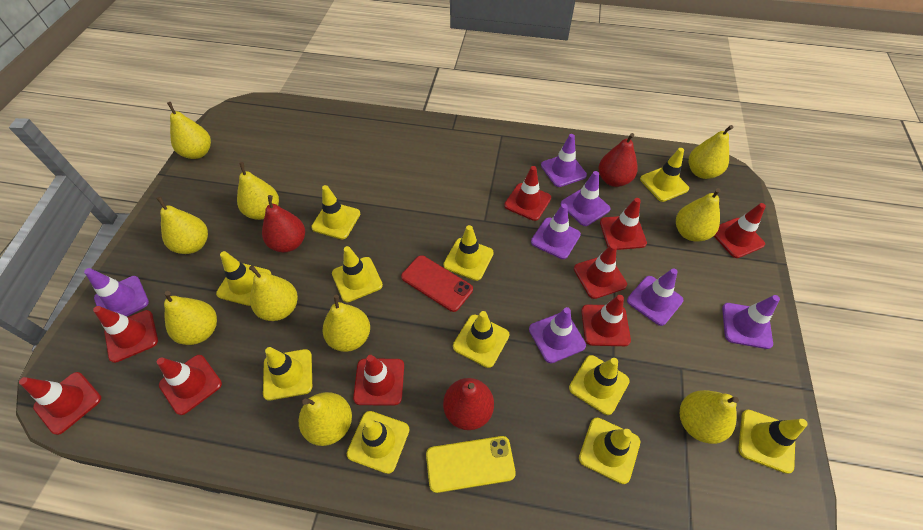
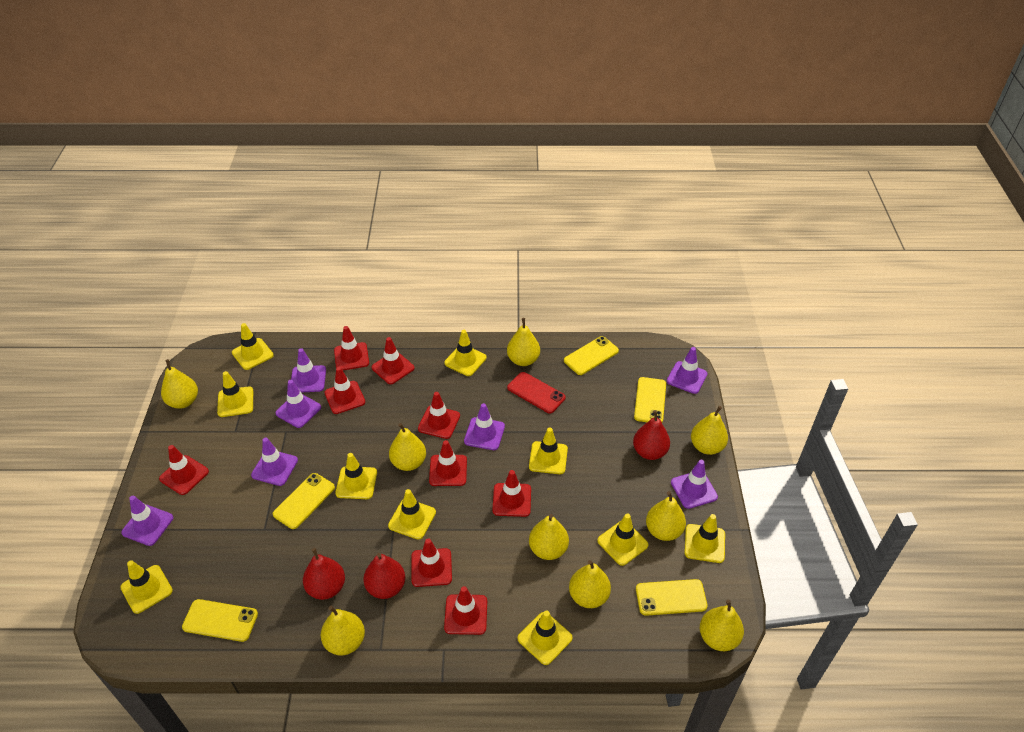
yellow pear: [156,196,208,254] [164,291,217,345] [167,102,211,159] [237,162,279,220] [249,265,298,321] [299,392,352,446] [322,295,370,352] [676,188,721,242] [680,390,739,444] [689,125,733,179] = 10 -> [161,359,198,409] [321,606,365,656] [389,423,426,471] [507,318,540,366] [529,514,569,560] [569,560,611,608] [646,491,686,541] [691,406,728,455] [700,600,744,651] = 9
yellow phone: [426,436,516,493] = 1 -> [182,599,258,642] [273,473,335,529] [564,336,619,375] [634,377,666,422] [636,579,708,616] = 5
yellow traffic cone: [216,251,272,306] [263,347,312,400] [311,185,360,239] [332,246,383,302] [347,411,410,474] [443,225,494,281] [453,311,509,368] [569,355,630,415] [579,418,640,484] [640,148,689,202] [738,410,808,474] = 11 -> [120,560,173,614] [217,371,253,417] [232,323,274,370] [335,453,377,499] [388,489,436,540] [444,330,486,376] [518,611,573,665] [529,428,568,474] [597,513,649,566] [684,514,725,563] = 10

